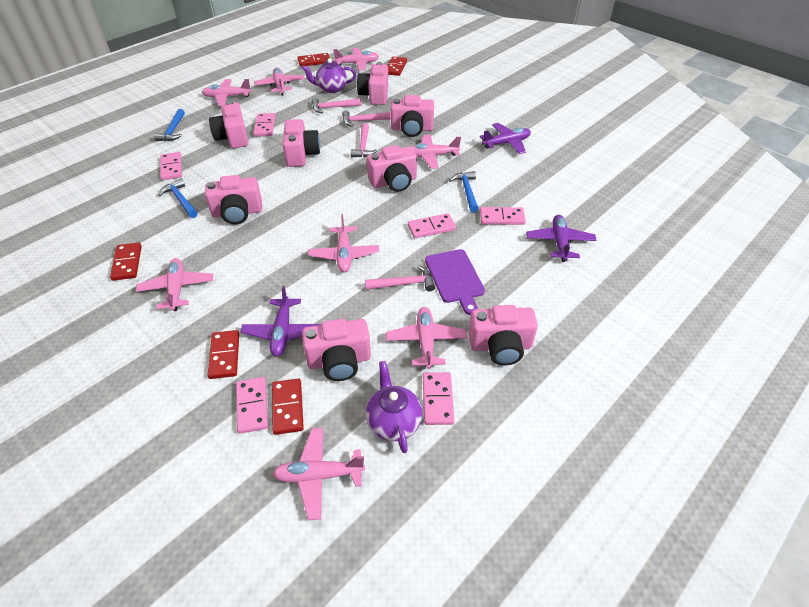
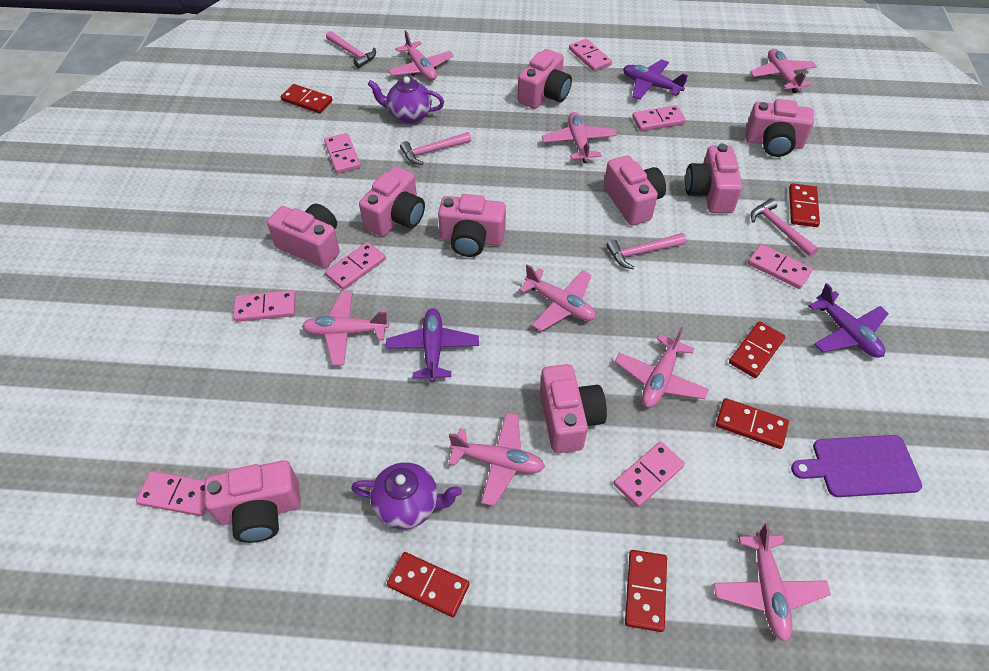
blue hammer: [154,109,185,141] [158,179,198,218] [449,171,479,213] = 3 -> none = 0
pink camera: [205,175,262,224] [209,101,249,148] [283,119,320,167] [302,319,371,381] [357,62,388,105] [367,145,417,192] [391,95,434,137] [469,305,538,366] = 8 -> [205,460,301,543] [267,204,340,268] [359,166,425,237] [438,194,506,257] [518,49,572,109] [540,364,607,453] [604,155,666,225] [685,144,743,213] [746,99,814,157] = 9
pink domino: [160,152,182,180] [236,377,268,434] [253,113,276,137] [408,213,456,238] [423,372,454,425] [480,207,526,225] = 6 -> [136,471,207,516] [233,290,296,322] [324,133,361,174] [325,242,386,290] [569,39,612,71] [614,442,685,507] [632,105,686,131] [748,244,813,289] = 8
red domino: [110,242,142,281] [208,330,239,379] [272,379,304,435] [297,53,330,67] [387,57,407,76] = 5 -> [281,84,333,113] [387,552,470,617] [625,550,667,632] [716,398,789,449] [729,321,785,378] [789,183,820,227] = 6

